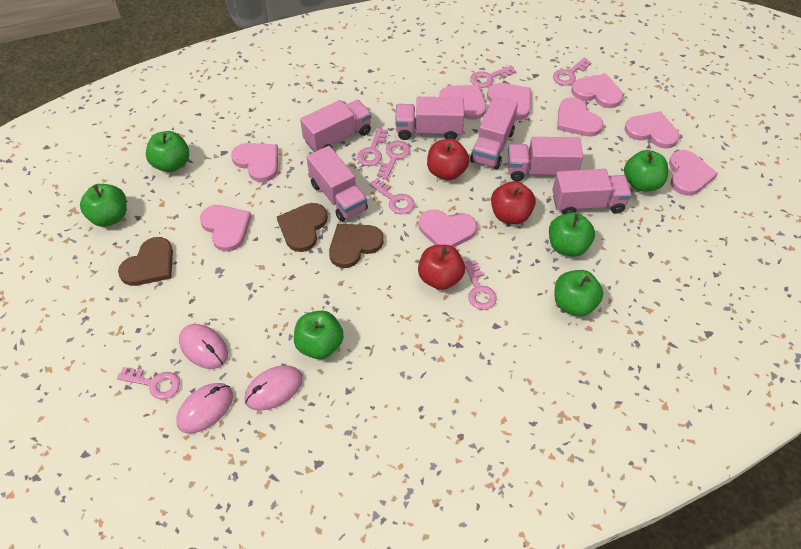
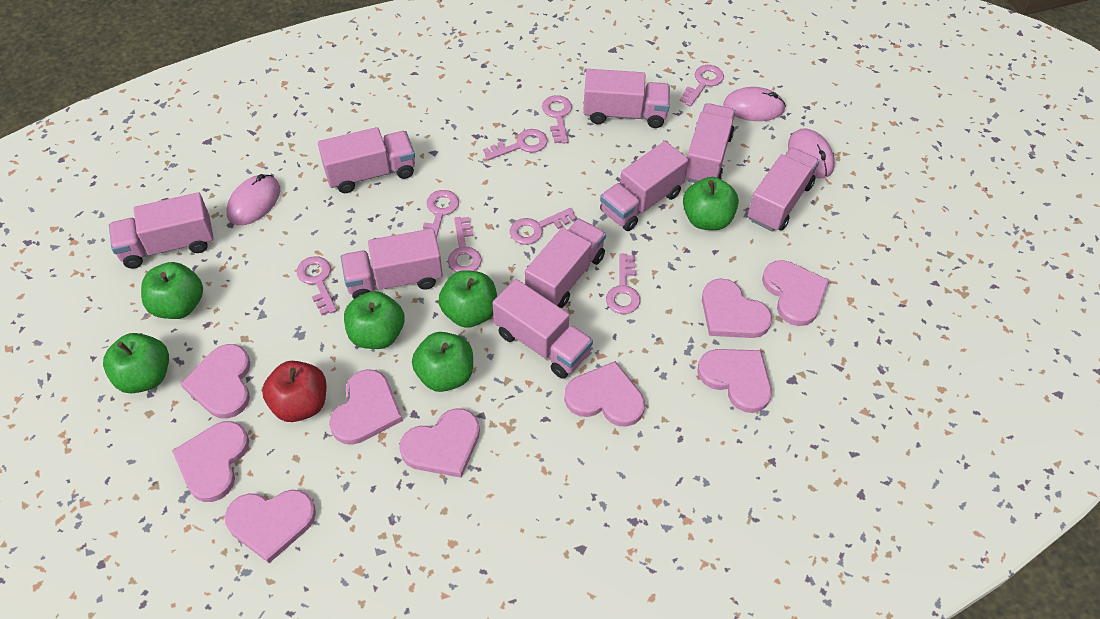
brown heart: [118,237,173,286] [277,203,328,252] [329,224,384,268] = 3 -> none = 0
pink key: [117,367,180,399] [357,128,388,166] [369,178,415,214] [377,141,410,180] [464,260,497,310] [470,65,516,88] [553,58,591,86] = 7 -> [297,256,337,315] [423,190,459,238] [448,217,482,272] [483,129,547,160] [510,208,577,245] [542,95,572,144] [606,254,640,314] [679,65,724,107] = 8
pink truck: [300,100,372,152] [307,146,368,222] [395,97,464,140] [470,97,518,169] [507,137,583,181] [552,169,632,214] = 6 -> [109,192,214,269] [318,127,415,193] [341,228,443,299] [493,279,593,379] [525,218,606,308] [583,69,670,128] [600,141,689,231] [686,103,735,183] [748,147,819,231] = 9
red apple: [418,245,465,290] [427,139,470,180] [491,181,536,224] = 3 -> [262,361,326,422] = 1

